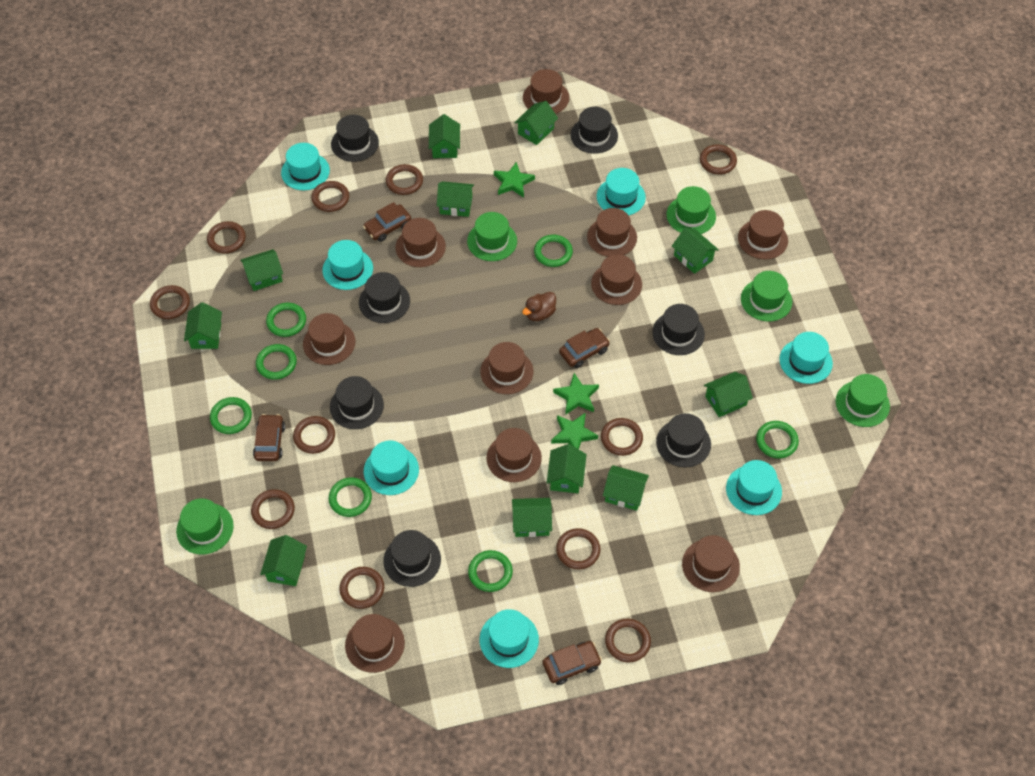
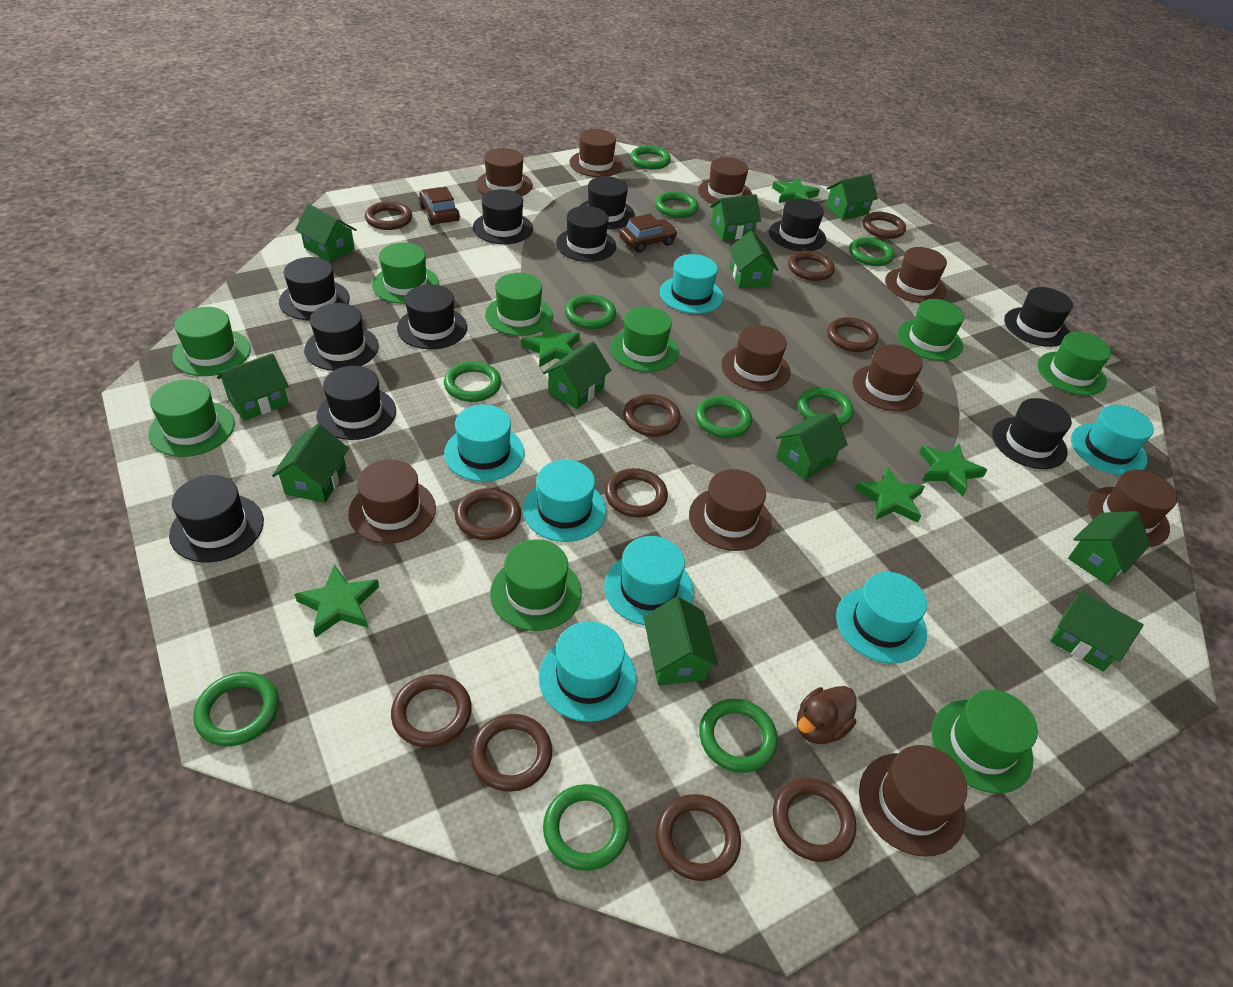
black hat: [330,376,384,429] [331,115,379,162] [359,272,410,323] [383,530,441,587] [570,107,618,154] [652,304,705,355] [656,413,711,467] = 7 -> [169,475,264,562] [279,257,350,321] [304,303,379,371] [316,366,396,440] [397,284,467,349] [473,189,533,244] [556,206,616,262] [580,176,635,229] [769,198,826,251] [992,398,1072,469] [1004,287,1073,347] = 11
brown car: [253,414,285,461] [363,202,411,242] [543,641,602,685] [559,328,610,368] = 4 -> [419,187,460,225] [619,213,678,253] = 2
green hat: [176,498,234,555] [467,212,517,261] [666,186,716,234] [741,271,792,322] [836,374,890,427] = 5 -> [148,379,235,457] [172,307,251,376] [372,243,439,304] [485,273,553,336] [490,540,582,631] [610,307,679,372] [897,299,964,361] [931,689,1038,793] [1037,332,1112,396] = 9
green ring: [210,397,252,434] [256,344,297,380] [266,303,306,337] [328,477,372,517] [468,550,513,592] [534,235,573,267] [756,421,799,458] = 7 -> [193,672,279,746] [444,361,501,402] [543,784,629,871] [565,294,616,329] [630,146,671,170] [655,191,699,218] [695,396,752,438] [699,699,778,773] [798,387,854,426] [849,237,895,266] = 10
green star: [494,162,535,197] [551,413,598,449] [553,373,599,415] = 3 -> [294,564,379,637] [521,323,580,367] [772,178,820,203] [855,467,925,523] [919,443,987,496] = 5

